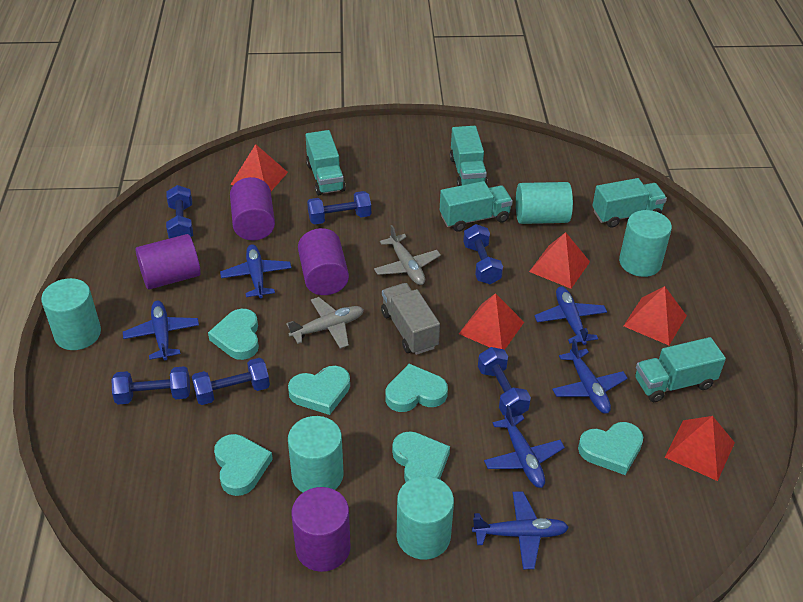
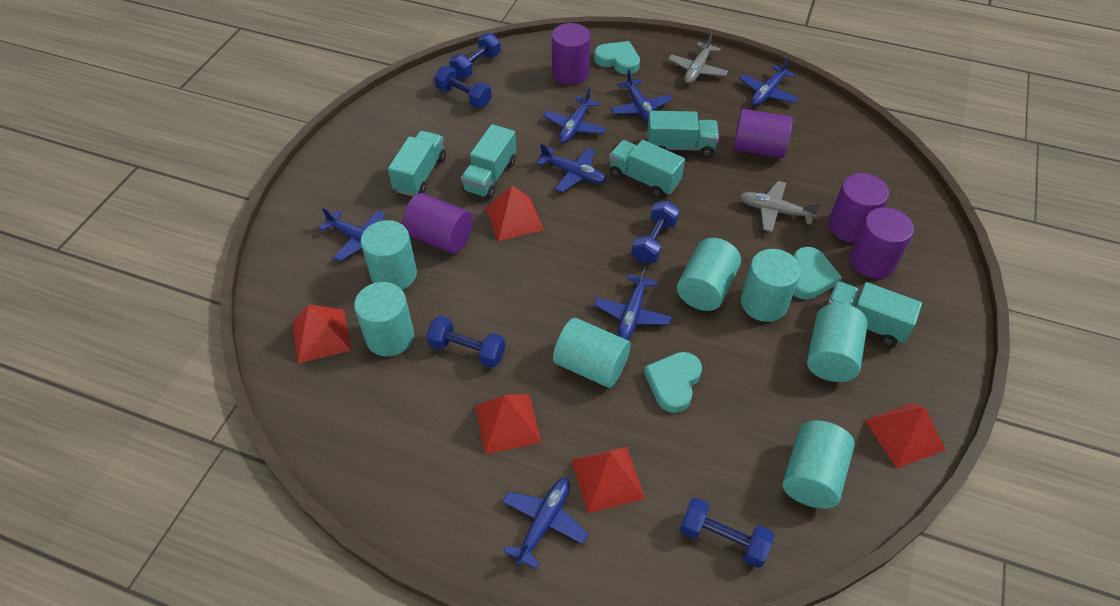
blue dumbbell: [112,366,190,405] [166,185,193,239] [192,358,270,405] [307,191,371,225] [463,224,503,284] [478,347,531,417] = 6 -> [426,316,505,368] [434,66,492,108] [449,33,501,79] [632,201,679,264] [680,498,774,568] = 5
blue plane: [123,301,199,360] [220,244,291,299] [472,491,569,569] [484,405,565,488] [534,286,607,345] [552,339,628,414] = 6 -> [319,207,385,261] [502,478,589,569] [536,143,606,192] [544,87,606,143] [594,265,671,340] [610,69,672,123] [739,57,798,106] = 7
grey truck: [381,283,440,355] = 1 -> none = 0
purple cylinder: [136,234,201,290] [230,177,275,241] [292,487,351,572] [298,228,349,295] = 4 -> [402,193,473,254] [552,23,590,85] [733,109,793,158] [828,173,889,243] [850,207,914,278] = 5
turquoise cylinder: [41,278,101,350] [288,416,344,492] [397,476,454,560] [516,182,573,224] [619,210,672,277] = 5 -> [354,282,414,356] [361,220,417,290] [553,318,631,388] [677,238,741,311] [741,249,801,322] [782,420,855,509] [807,304,868,382] = 7
turquoise heart: [208,309,259,360] [214,434,273,496] [288,366,350,415] [385,364,448,412] [392,431,450,482] [578,422,643,475] = 6 -> [594,41,640,74] [644,352,702,413] [793,247,842,299] = 3

